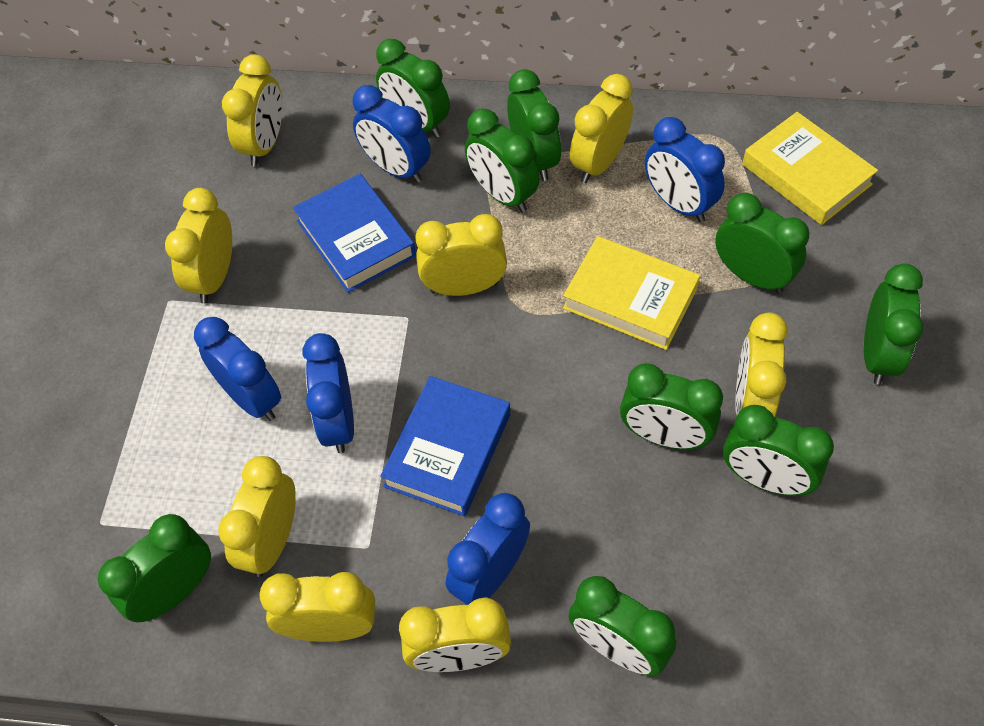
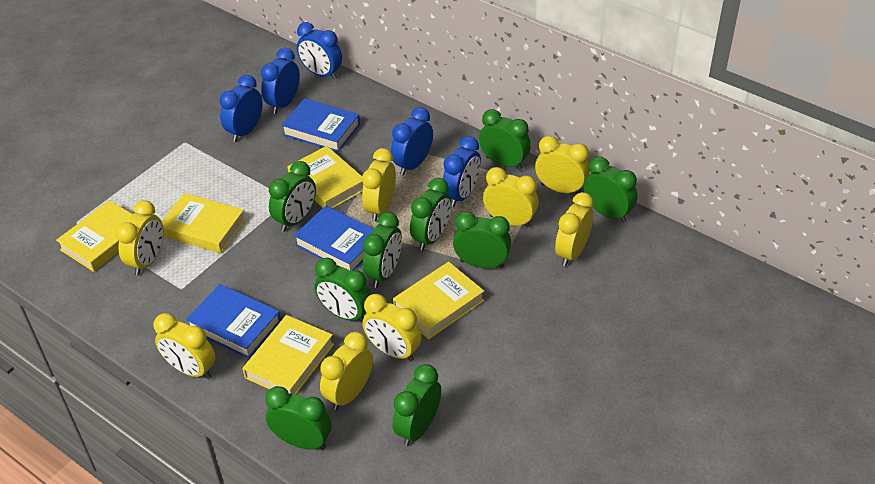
blue book: [293,174,416,293] [380,376,510,517] = 2 -> [186,284,281,359] [281,98,360,152] [294,206,374,271] = 3
yellow book: [563,236,700,350] [742,112,878,225] = 2 -> [56,200,133,272] [162,193,246,253] [243,315,334,394] [287,146,363,209] [393,262,484,339] = 5

